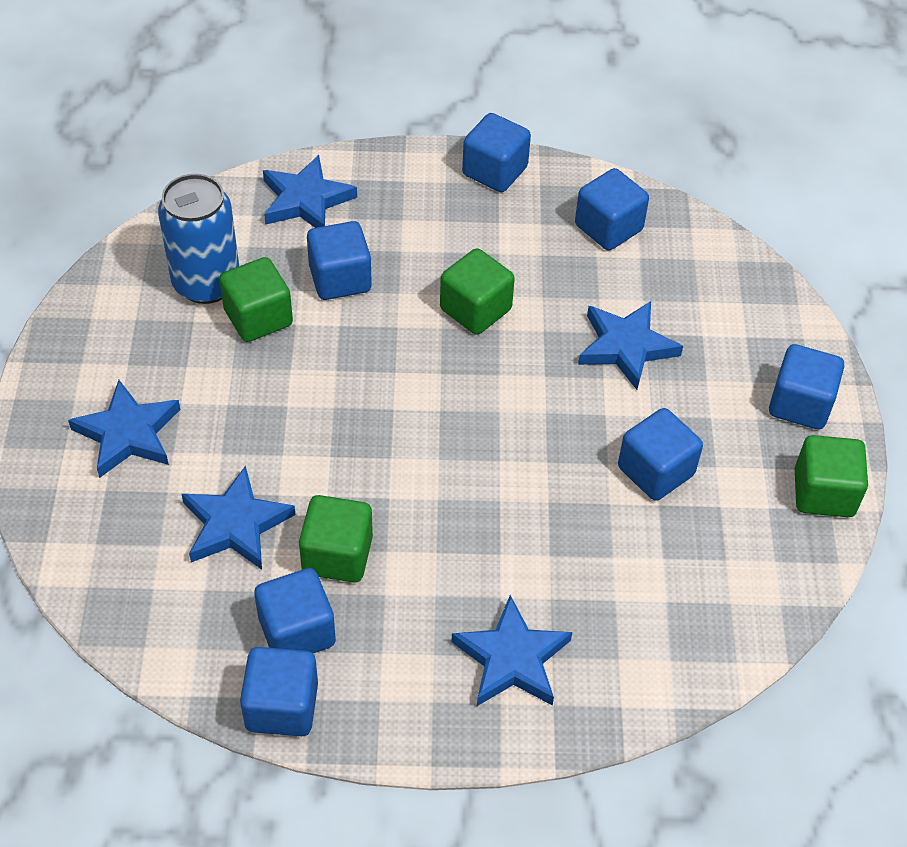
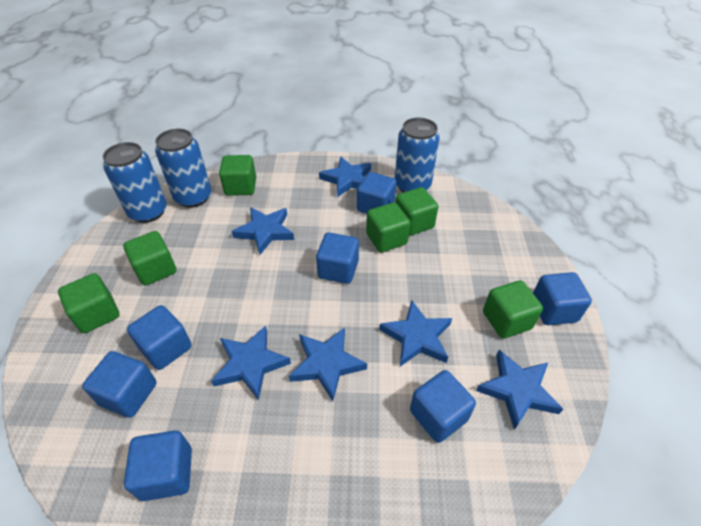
blue can: [158,174,239,304] = 1 -> [103,142,167,223] [155,129,211,208] [395,117,439,193] = 3
blue star: [68,380,180,478] [182,466,295,570] [263,155,357,228] [451,595,572,706] [578,301,683,390] = 5 -> [211,326,291,400] [232,207,294,255] [289,328,367,401] [319,156,371,197] [379,300,452,366] [476,350,563,430] = 6
green cube: [219,257,293,342] [299,495,373,583] [440,248,515,335] [795,435,868,517] = 4 -> [58,273,120,333] [123,231,176,286] [219,155,256,196] [366,203,410,253] [395,187,438,236] [483,281,543,339] = 6

